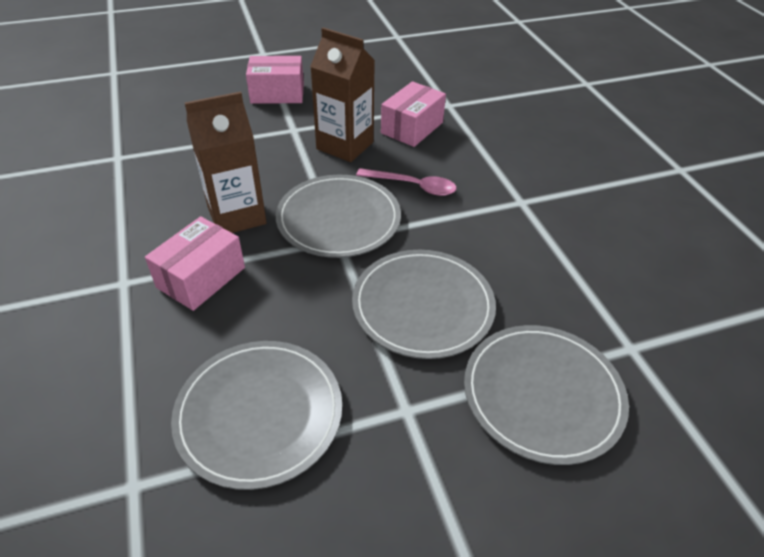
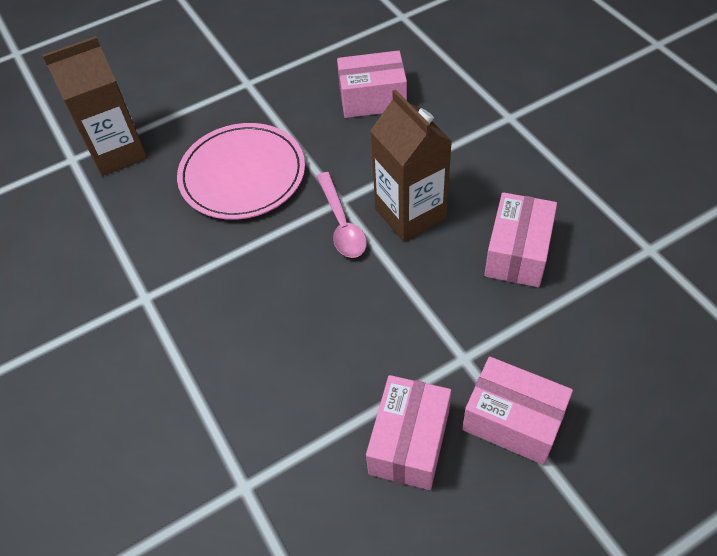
grey plate: [171,341,342,490] [276,175,401,258] [352,250,496,359] [464,325,629,465] = 4 -> none = 0
pink box: [145,216,245,311] [246,56,304,104] [381,81,446,147] = 3 -> [337,50,407,118] [366,375,451,490] [462,357,573,465] [484,192,557,287] = 4
pink plate: none = 0 -> [177,123,305,220] = 1

